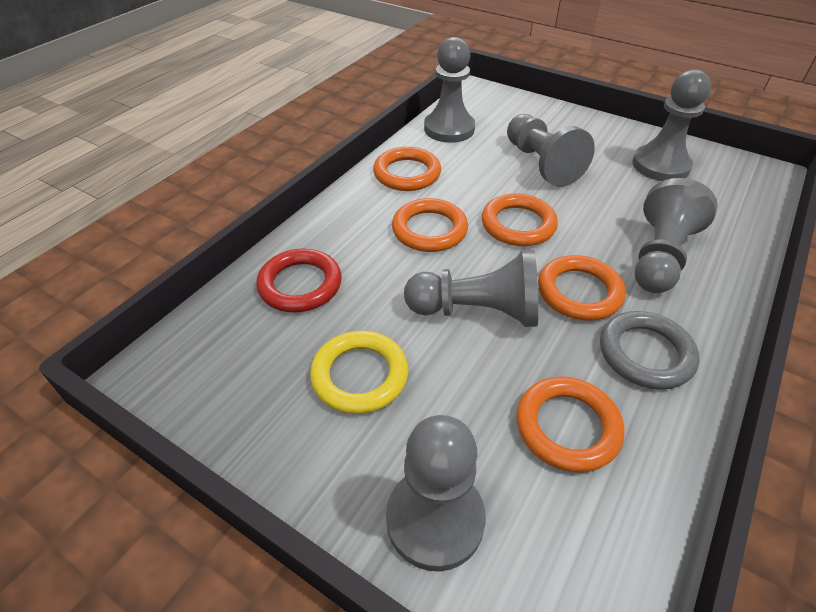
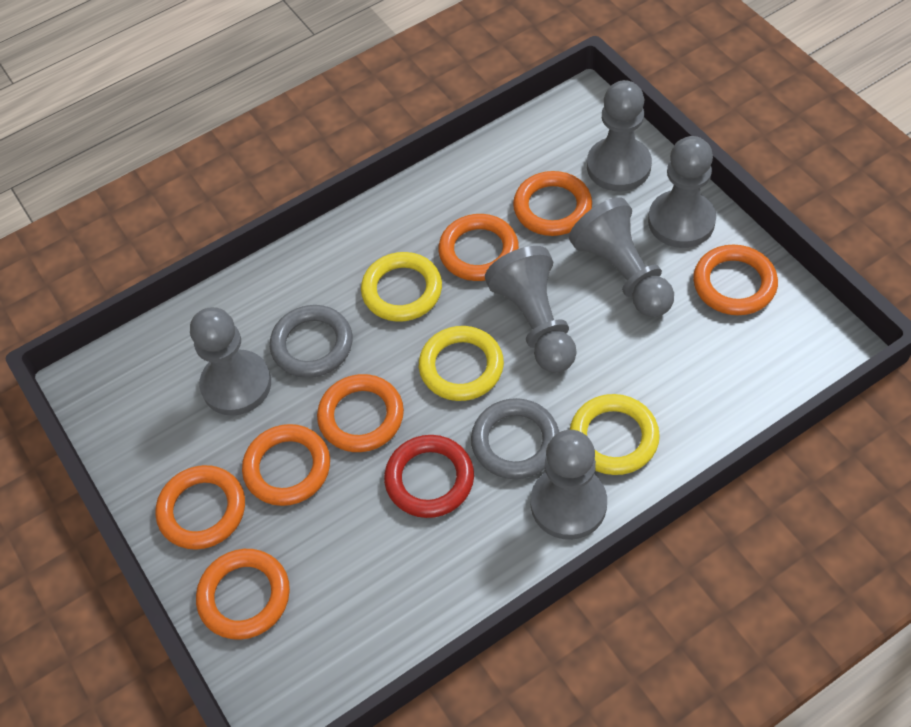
grey ring: [600,311,699,390] = 1 -> [270,305,353,378] [471,398,559,479] = 2
orange ring: [373,147,441,191] [392,198,468,252] [482,193,558,246] [517,376,625,473] [538,255,626,321] = 5 -> [155,465,245,550] [196,549,290,640] [242,424,330,506] [317,374,404,452] [439,214,519,281] [513,171,592,236] [693,245,778,315] = 7
yellow ring: [310,331,408,414] = 1 -> [361,252,442,322] [419,326,504,401] [570,394,660,475] = 3

